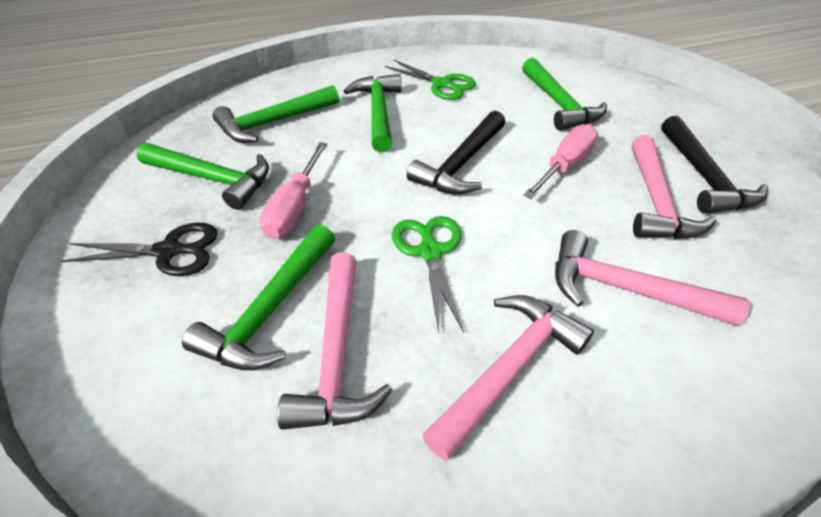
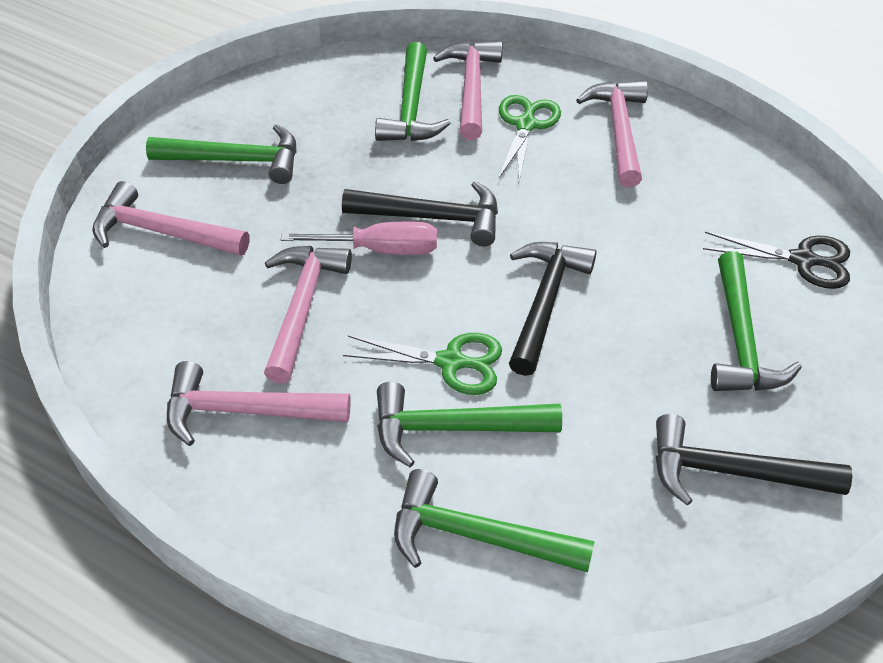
black hammer: [407,111,505,195] [661,116,768,214] = 2 -> [342,181,498,246] [509,242,597,376] [656,414,852,505] = 3
pink hammer: [277,253,392,430] [422,295,594,461] [555,230,750,326] [632,135,717,239] = 4 -> [92,181,249,256] [167,361,351,446] [264,246,352,384] [433,41,502,140] [576,81,648,187] = 5
pink screwdriver: [259,142,328,239] [523,124,598,199] = 2 -> [281,222,437,255] = 1

